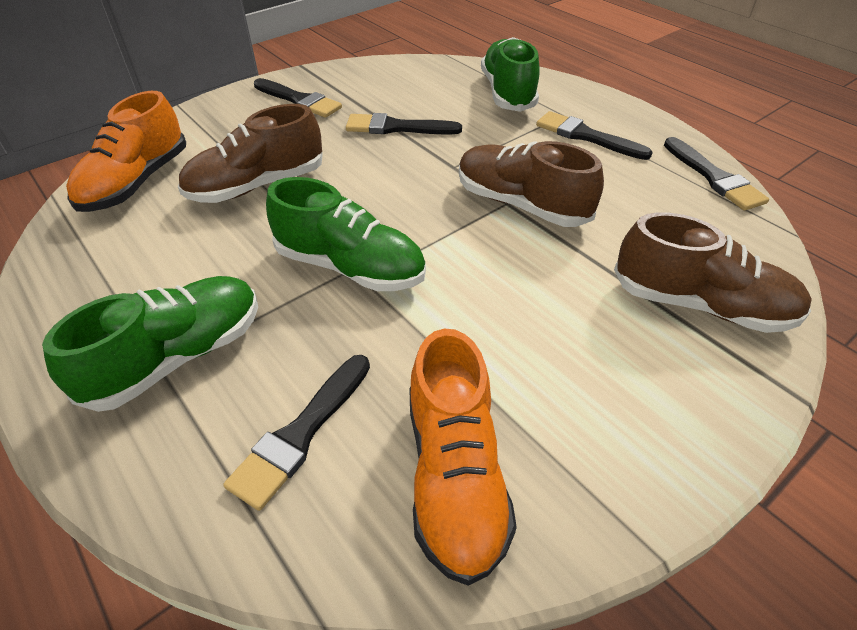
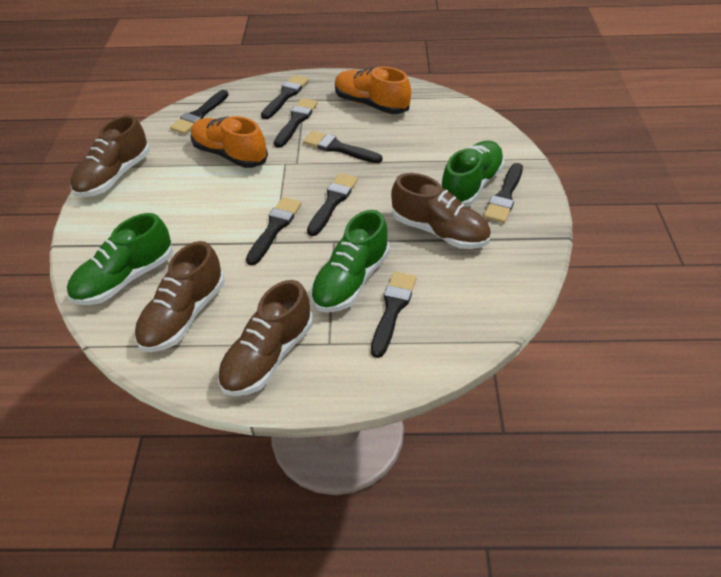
black brush: [223,355,370,511] [254,78,342,118] [346,113,462,134] [536,111,653,160] [664,137,769,211] = 5 -> [170,90,229,134] [246,197,301,266] [261,75,309,119] [274,98,318,148] [303,131,382,163] [307,173,358,236] [371,271,417,358] [484,163,523,223] = 8
brown shoe: [178,104,323,203] [459,141,604,227] [614,212,812,333] = 3 -> [70,115,150,197] [135,241,225,352] [218,280,313,396] [391,173,491,249] = 4

